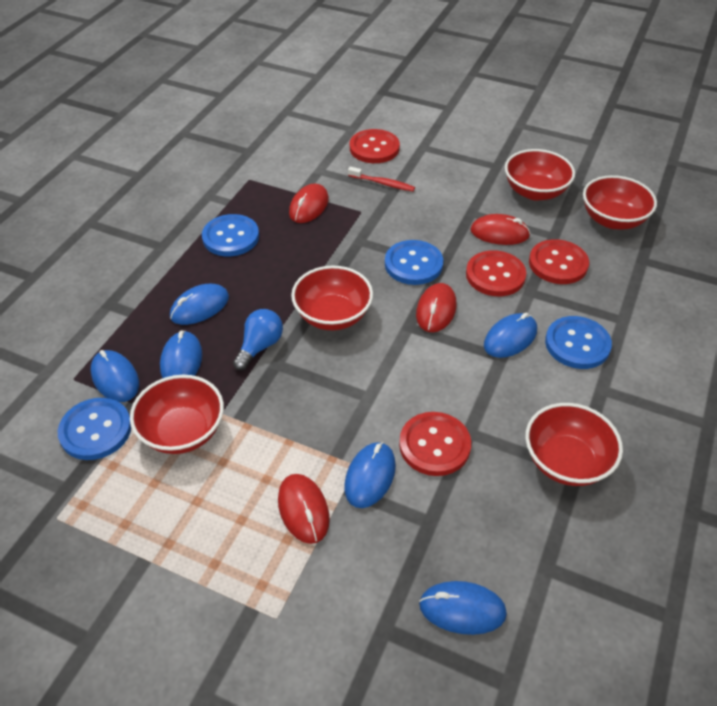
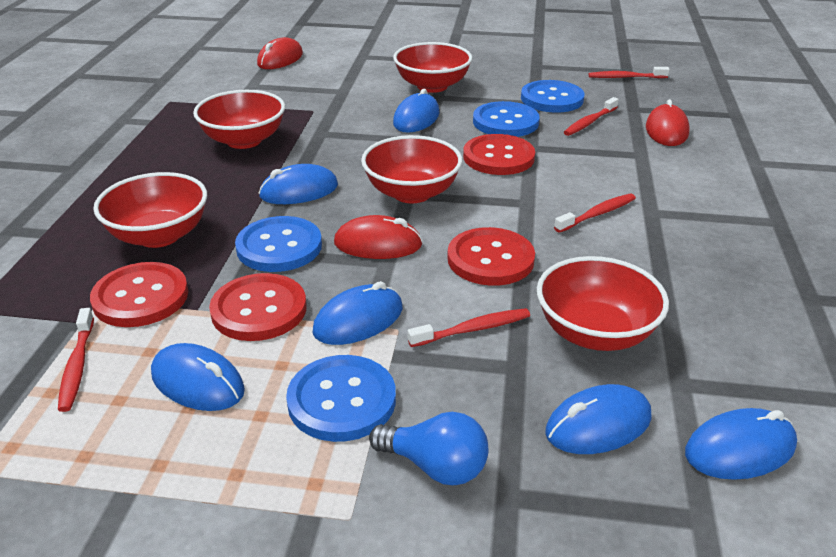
red mouse: [278,474,330,544] [289,184,329,223] [416,283,456,332] [470,214,530,245] = 4 -> [257,37,303,69] [334,215,423,259] [646,99,690,146] = 3
red toothbrush: [348,166,415,192] = 1 -> [58,308,94,412] [407,308,530,347] [554,194,636,233] [564,97,619,136] [589,67,670,78] = 5

